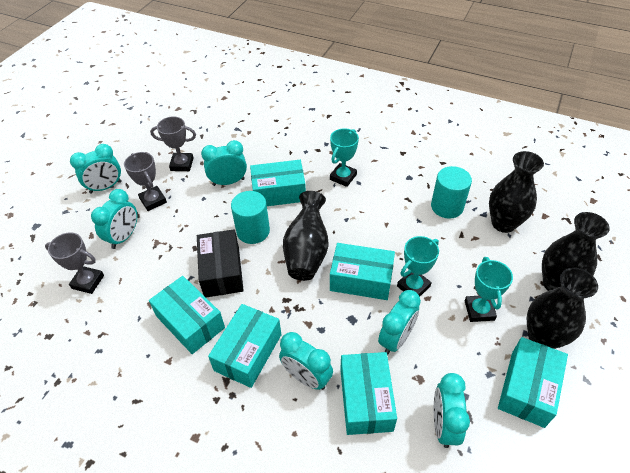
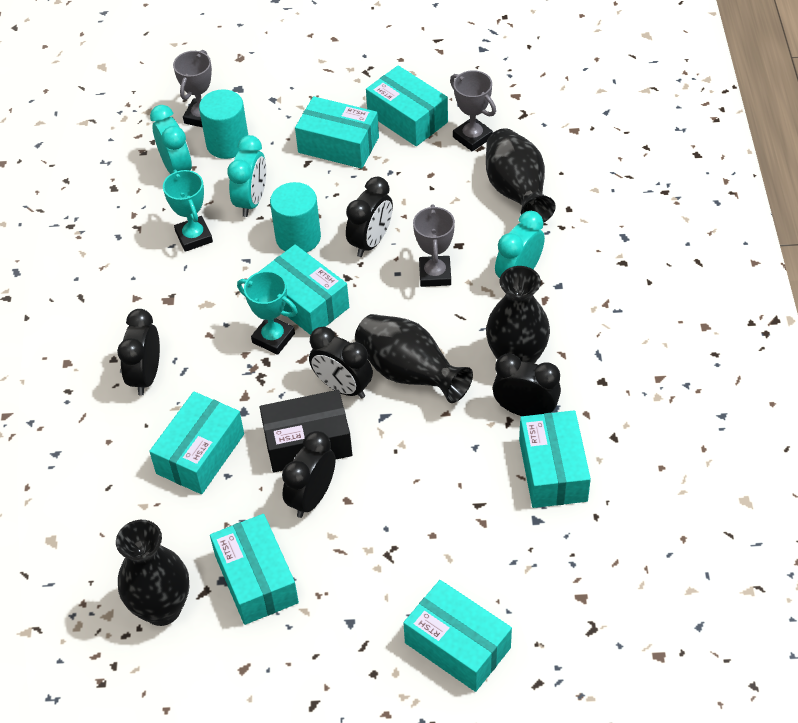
black clock: none = 0 -> [117,309,160,396] [282,431,336,518] [309,326,373,399] [346,177,393,257] [493,353,561,416] = 5
turquoise box: [149,276,225,354] [208,304,281,388] [250,160,306,206] [330,243,395,300] [340,352,397,435] [498,337,568,428] = 6 -> [149,392,244,494] [210,514,299,625] [259,244,349,335] [295,96,379,169] [366,65,448,146] [403,580,512,692] [519,410,591,508] = 7
turquoise clock: [70,144,122,193] [91,189,137,249] [201,140,247,186] [279,332,333,390] [378,290,421,355] [434,373,470,448] = 6 -> [150,105,192,174] [227,135,266,217] [495,211,545,278] = 3
turquoise trophy: [330,128,359,187] [397,236,439,297] [465,257,513,322] = 3 -> [163,170,213,252] [237,271,298,355] = 2

